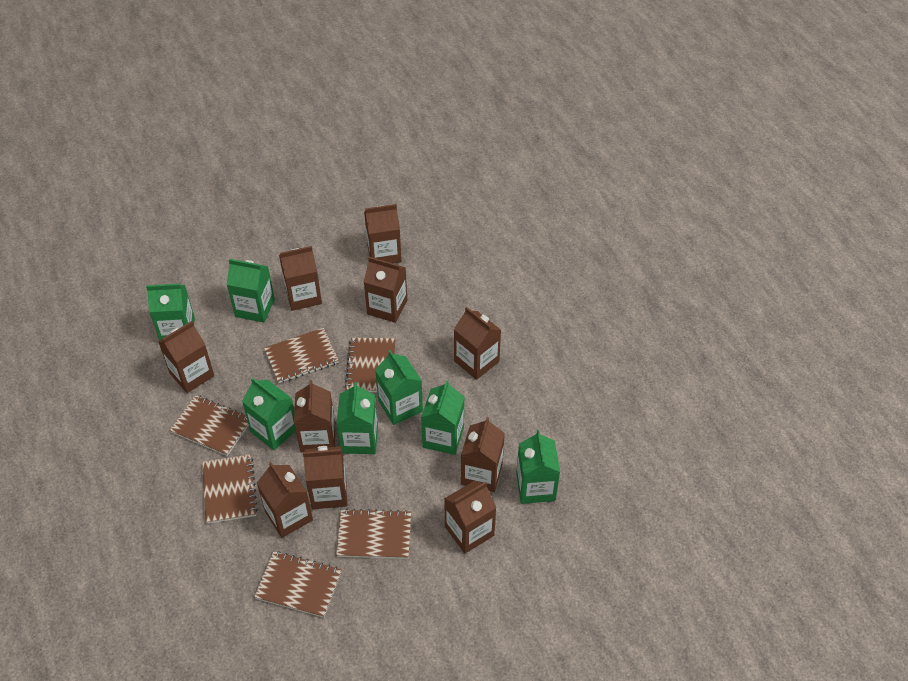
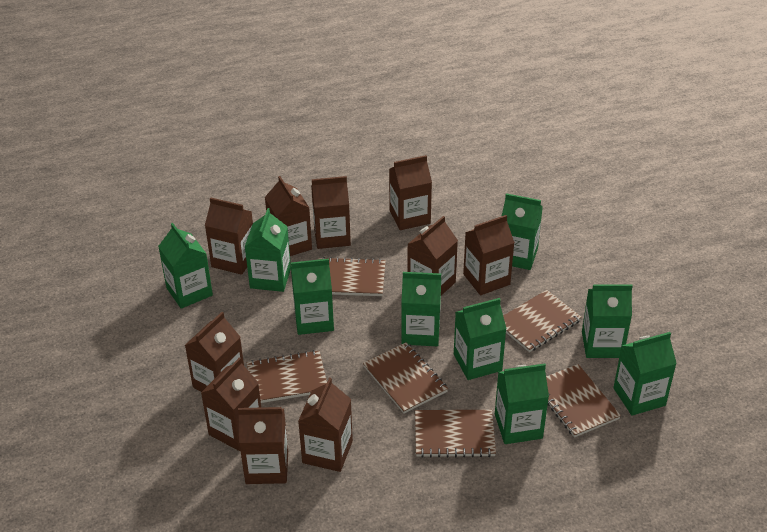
green carton: [146,284,195,341] [226,259,275,323] [242,377,296,450] [337,382,378,454] [375,350,423,425] [421,380,465,455] [516,430,560,504] = 7 -> [158,223,213,309] [245,208,291,292] [291,259,334,335] [401,272,441,346] [454,298,507,380] [495,363,549,444] [502,193,543,270] [582,284,633,358] [613,332,677,416] = 9

